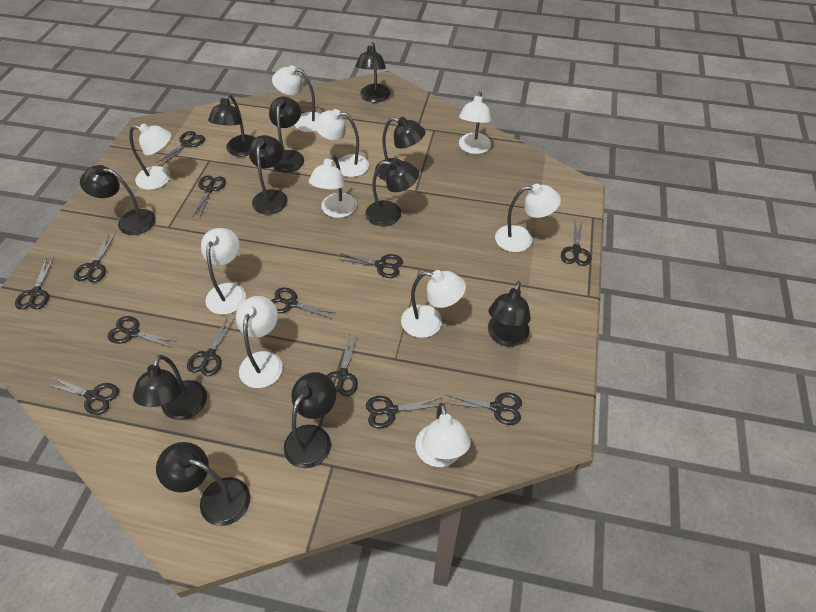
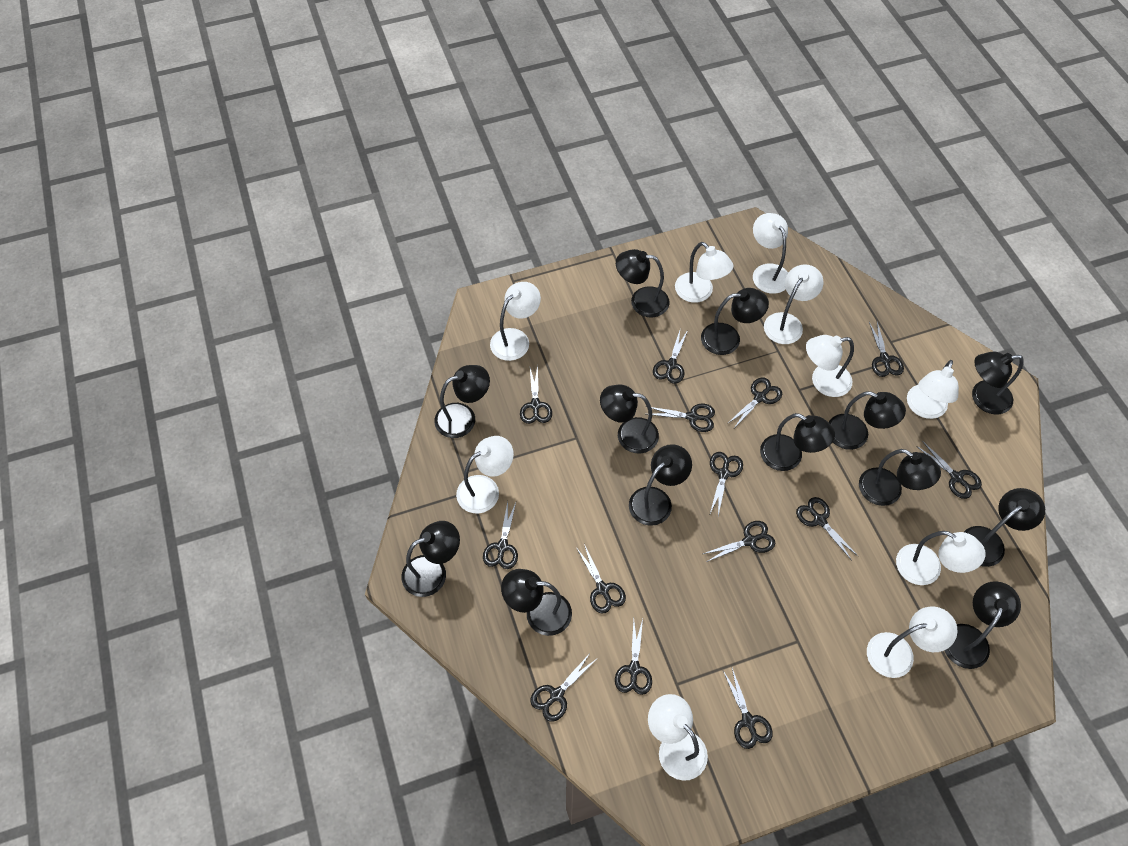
black lamp: [80,165,156,235] [133,355,207,420] [156,442,250,526] [208,94,255,157] [249,135,288,215] [269,97,304,173] [284,372,336,468] [356,42,390,102] [366,159,419,226] [375,117,425,181] [488,281,531,347] = 11 -> [402,521,460,597] [434,365,490,438] [501,569,572,636] [600,384,659,454] [616,249,670,317] [629,444,692,526] [701,288,769,355] [760,413,835,471] [828,391,906,450] [859,449,941,506] [944,581,1021,669] [964,488,1045,567] [972,352,1024,414] = 13
black scissors: [15,257,54,309] [46,377,119,415] [74,234,116,283] [107,316,178,348] [156,131,205,166] [187,316,235,376] [193,175,226,217] [271,288,335,319] [327,334,358,396] [337,253,403,278] [366,396,441,429] [445,393,522,425] [561,221,591,266] = 13 -> [483,502,518,569] [520,365,552,424] [531,652,598,722] [576,544,626,614] [615,619,652,695] [646,404,715,432] [653,330,688,384] [703,521,775,562] [710,452,743,516] [723,668,773,749] [727,378,782,428] [796,497,858,559] [869,322,904,377] [916,441,982,499] = 14

